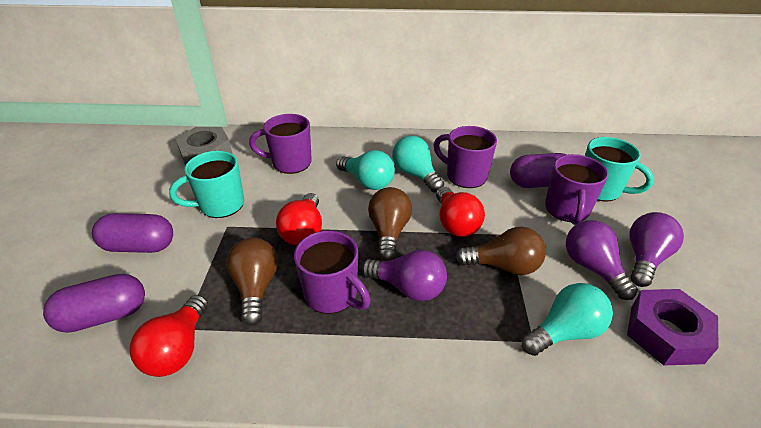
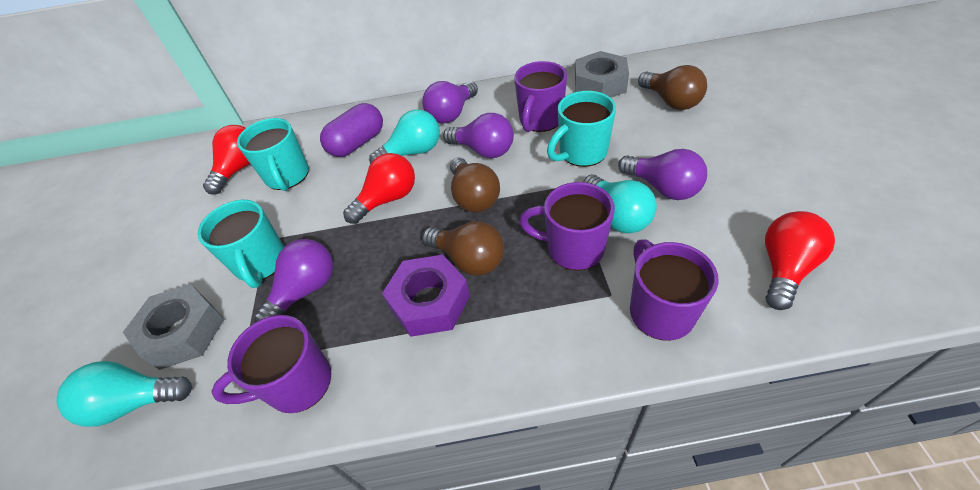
grey nut: [175,127,232,165] = 1 -> [123,284,225,370] [575,51,629,98] = 2
purple capsule: [43,274,145,333] [92,213,173,253] [510,153,567,188] = 3 -> [320,103,383,157] = 1
purple light bulb: [361,250,447,301] [566,220,638,300] [629,212,684,287] = 3 -> [254,239,333,323] [422,81,478,123] [443,113,514,158] [618,149,707,200] = 4
turquoise mug: [169,151,244,218] [585,137,654,202] = 2 -> [198,200,284,288] [237,118,309,191] [547,91,616,167] = 3

